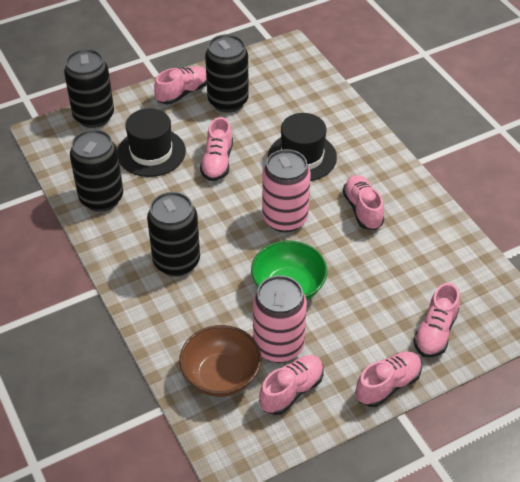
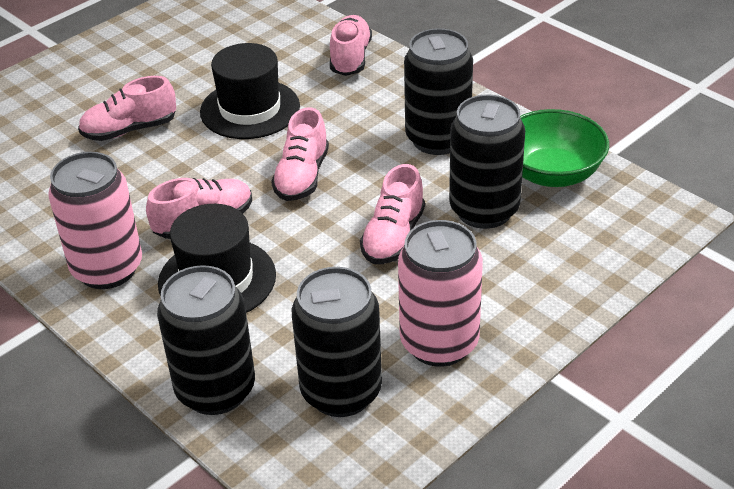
brown bowl: [179,325,261,397] = 1 -> none = 0
pink shoe: [154,66,207,104] [200,117,233,181] [259,355,324,415] [343,175,384,230] [355,352,422,407] [414,283,460,358] = 6 -> [78,76,176,141] [146,178,252,239] [271,107,329,201] [330,15,372,76] [360,164,425,264] = 5

